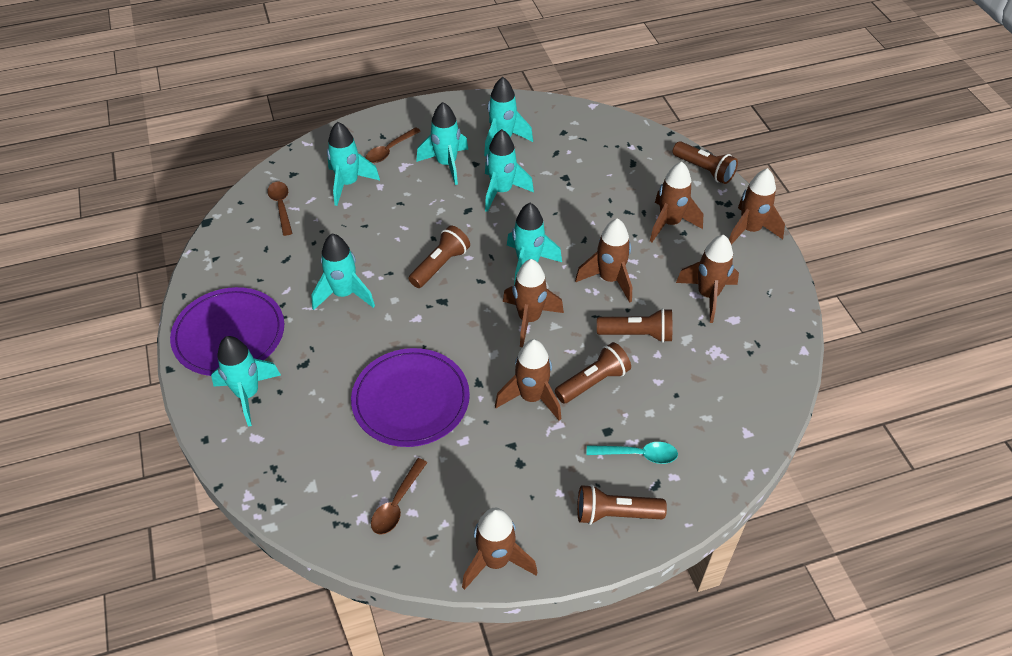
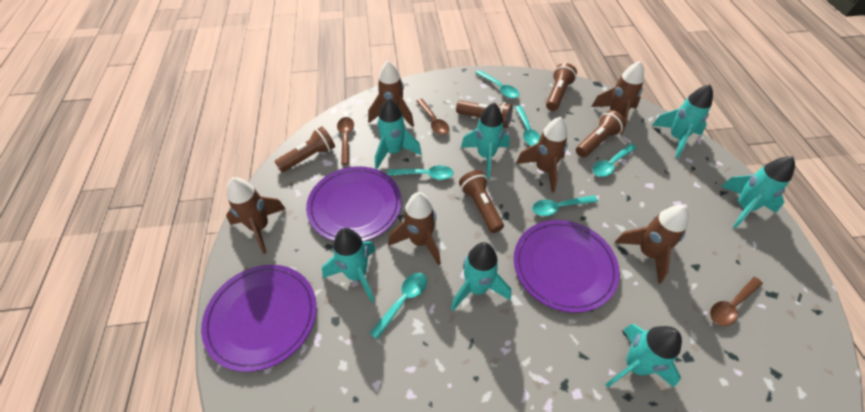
brown rocket: [462,508,538,590] [495,339,561,421] [503,259,564,347] [575,218,632,303] [650,162,703,242] [676,235,739,323] [729,168,785,245] = 7 -> [226,177,286,254] [368,61,414,127] [388,192,441,265] [516,117,568,193] [591,61,644,134] [615,205,689,284] = 6
purple plate: [170,287,284,376] [351,348,470,447] = 2 -> [201,265,317,372] [306,166,402,242] [514,220,620,313] = 3
turquoise spoon: [587,442,678,464] = 1 -> [369,273,427,339] [388,165,453,180] [476,70,519,98] [515,106,541,146] [532,195,598,216] [593,144,637,177] = 6

